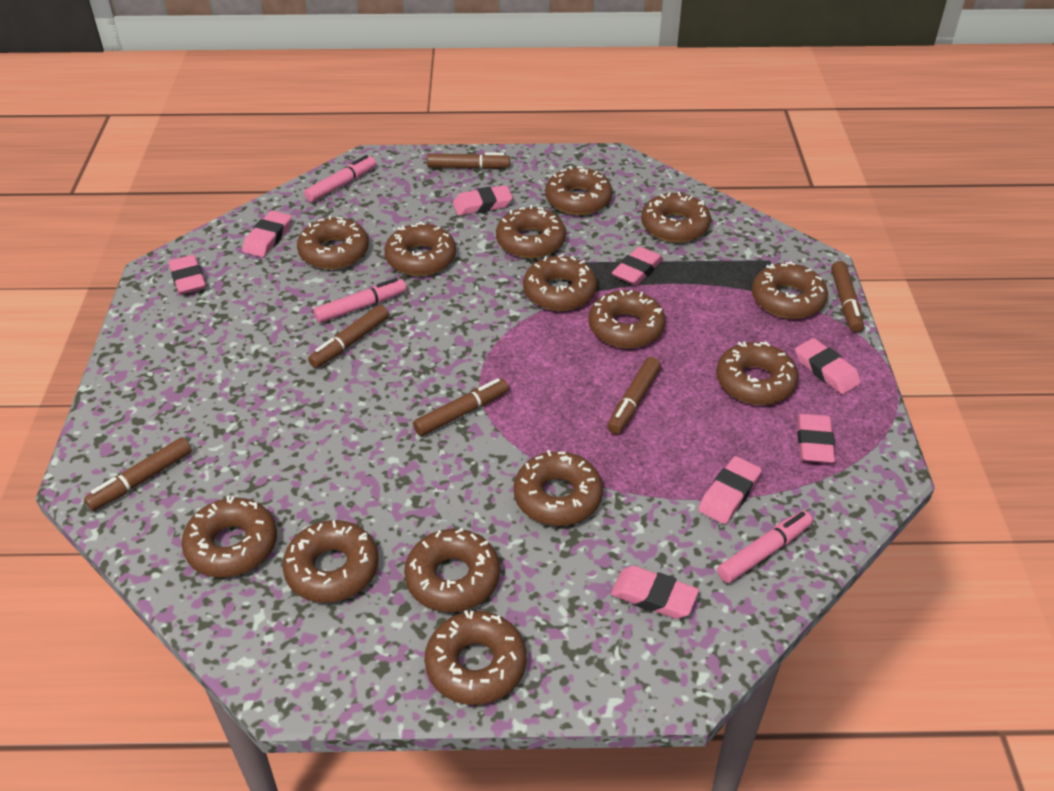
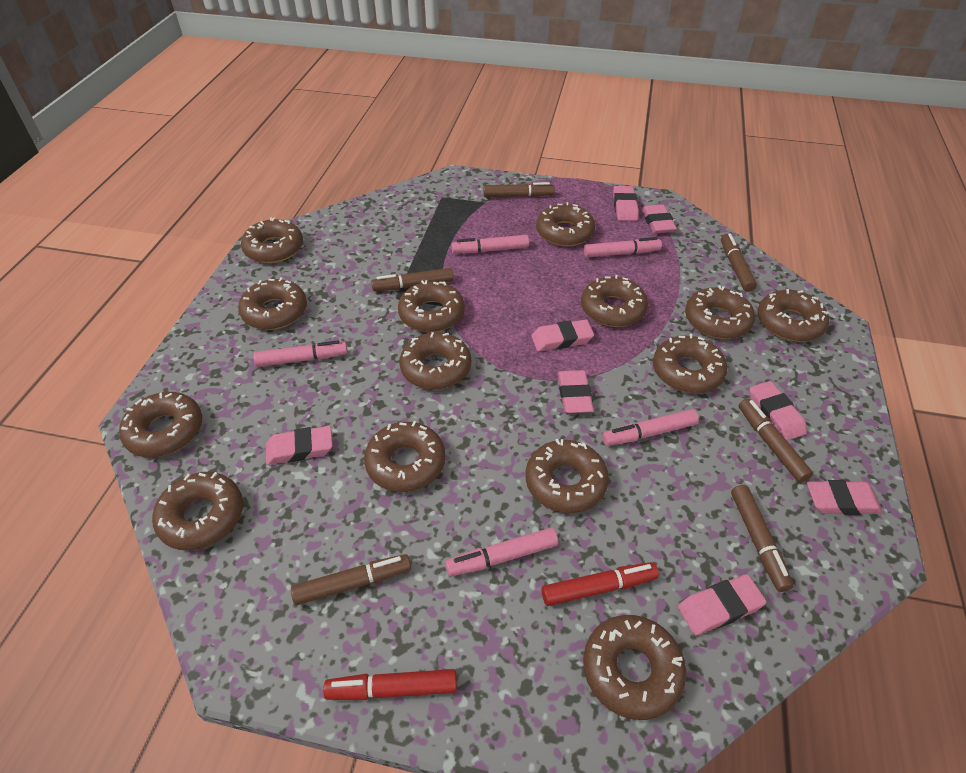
pink marker: [304,155,376,202] [313,278,406,323] [717,510,813,583] = 3 -> [254,340,348,367] [445,528,558,577] [451,235,529,254] [584,237,662,258] [602,409,699,446] = 5
red marker: none = 0 -> [323,669,457,700] [542,562,659,606] = 2

